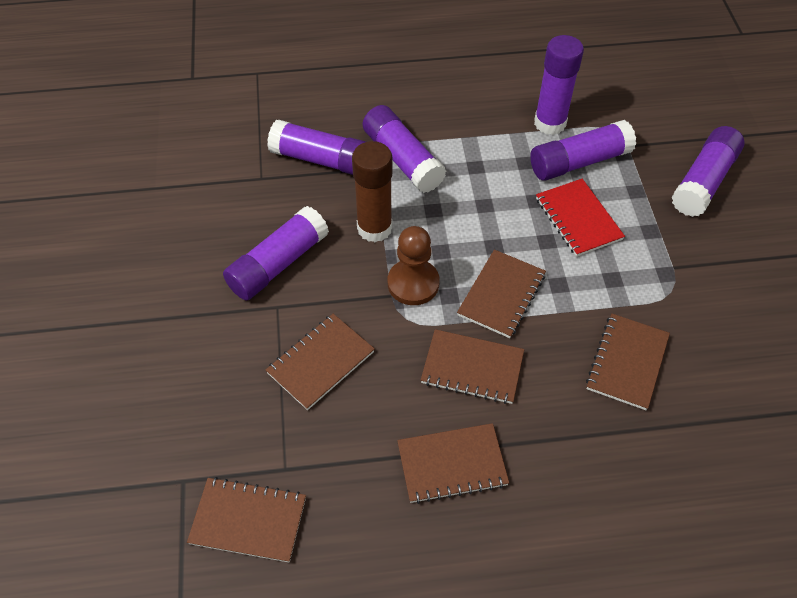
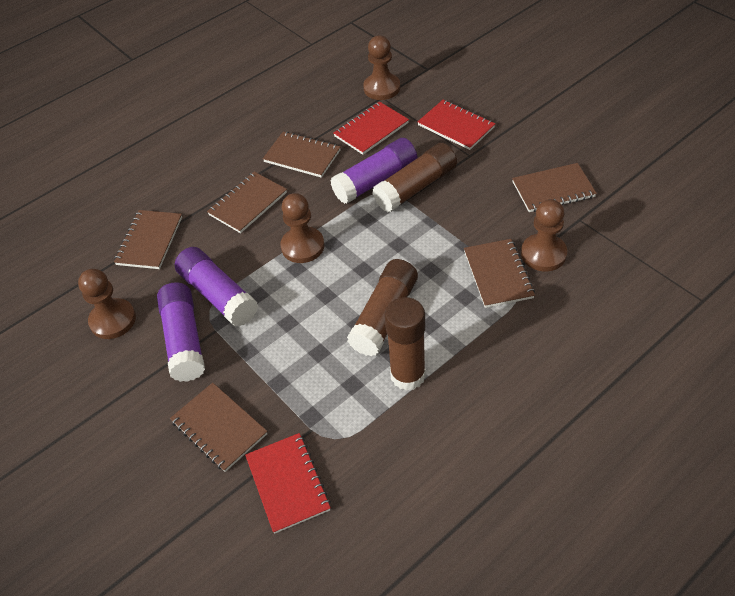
brown glue stick: [352,141,393,242] = 1 -> [347,259,418,356] [372,143,457,212] [385,297,426,391] = 3
brown pawn: [388,226,440,305] = 1 -> [78,269,136,339] [280,193,325,263] [363,35,400,100] [521,199,567,272] = 4
purple glue stick: [223,206,329,300] [267,120,366,175] [363,105,446,193] [530,120,636,181] [534,35,584,135] [672,126,745,217] = 6 -> [157,282,205,382] [175,247,258,326] [330,138,417,204] = 3
red notebook: [536,179,625,257] = 1 -> [245,433,331,534] [334,102,409,155] [417,100,495,150] = 3

